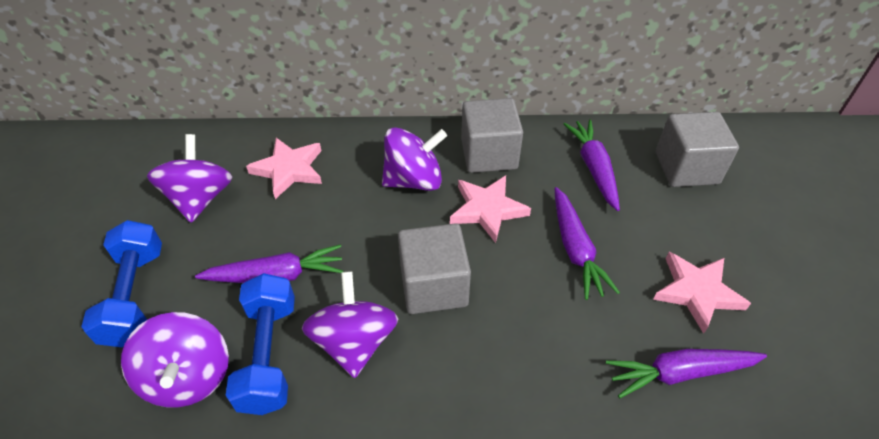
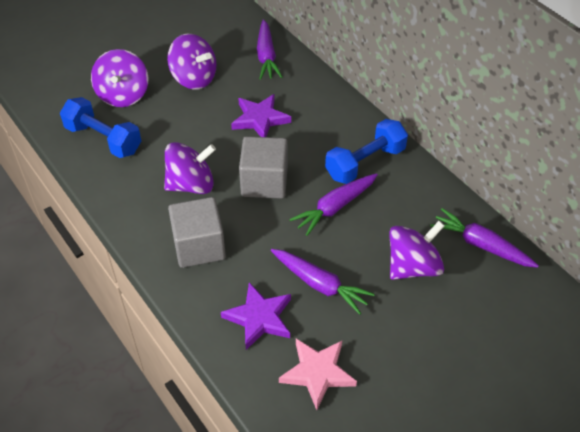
grey cube: [398,223,471,314] [461,98,523,173] [656,112,739,187] = 3 -> [168,197,226,268] [239,136,288,199] = 2
pink star: [246,138,322,199] [450,175,531,243] [653,252,751,334] = 3 -> [279,339,357,410] = 1
purple star: none = 0 -> [221,282,291,350] [231,94,291,137] = 2

